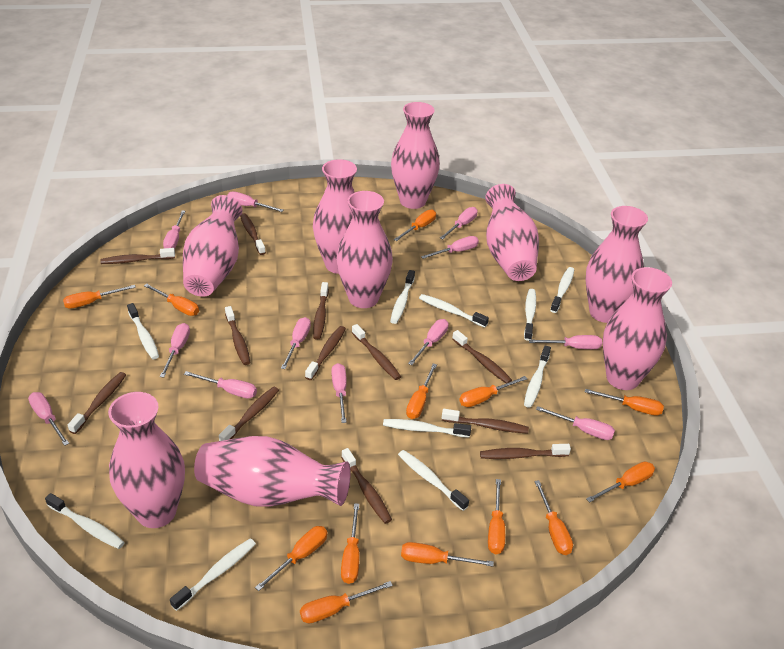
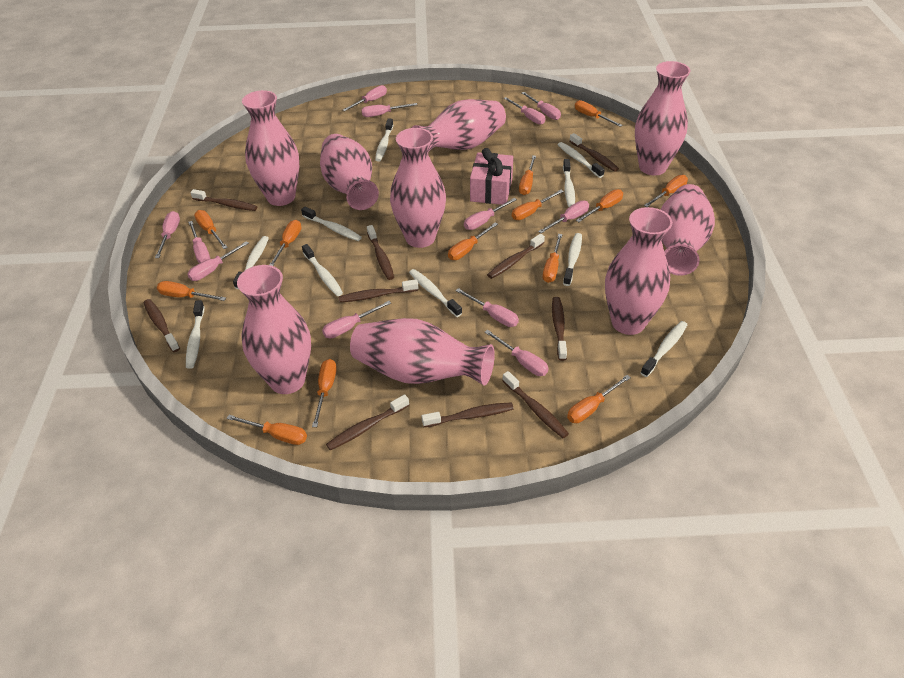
brown toothbrush: [68,372,126,434] [100,248,175,264] [219,387,279,441] [225,306,250,365] [240,213,266,255] [305,326,346,380] [313,282,329,340] [341,448,392,524] [352,324,401,380] [442,409,529,434] [452,330,512,383] [480,444,571,459] = 12 -> [144,299,180,352] [190,189,257,211] [326,394,409,450] [339,279,419,303] [367,225,394,280] [422,402,514,427] [487,234,545,279] [502,371,569,438] [552,297,567,361] [569,133,619,172] = 10
pink gift: none = 0 -> [470,148,513,205] = 1

